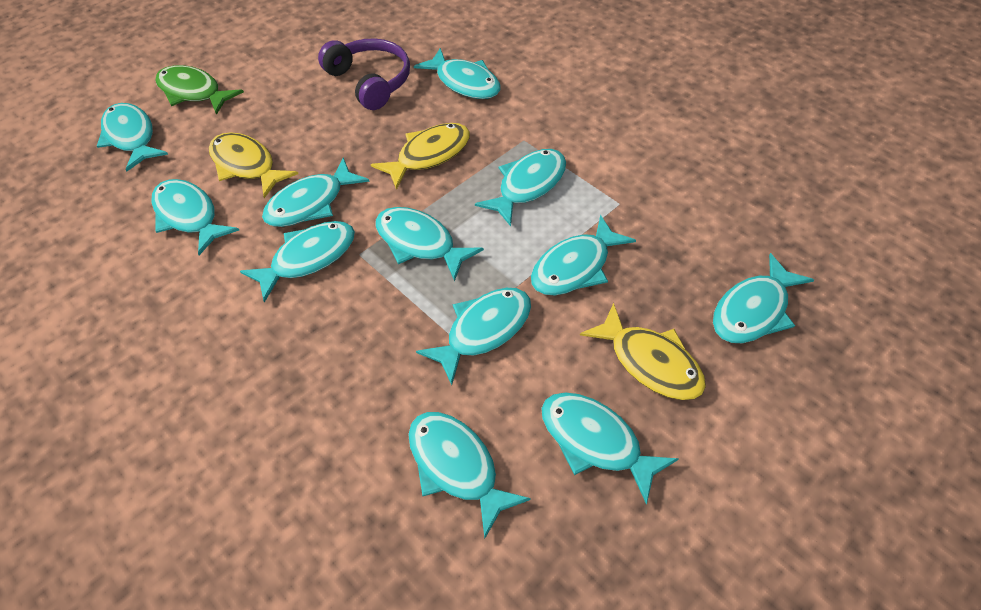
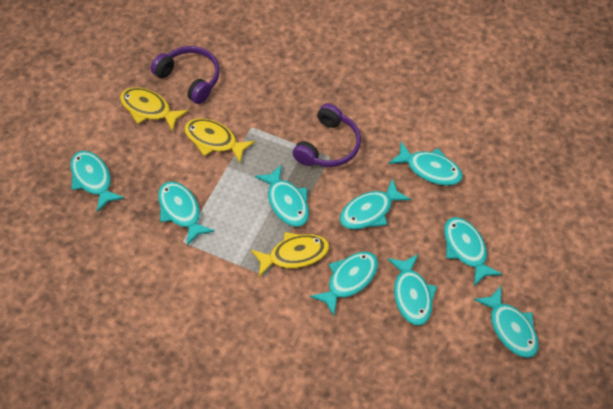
green fish: [155,65,244,115] = 1 -> none = 0
purple headphones: [318,38,410,110] = 1 -> [151,46,220,104] [292,103,361,167] = 2
turquoise fish: [97,103,168,171] [151,179,239,255] [240,221,355,303] [262,157,370,227] [376,207,484,281] [408,412,531,539] [414,48,501,99] [416,288,531,385] [475,149,566,226] [531,215,636,295] [542,393,679,505] [713,253,814,343] = 12 -> [70,151,125,212] [158,181,215,246] [255,164,309,227] [310,252,378,316] [340,178,411,229] [387,254,437,326] [388,142,463,186] [444,217,502,286] [474,286,539,358] = 9

